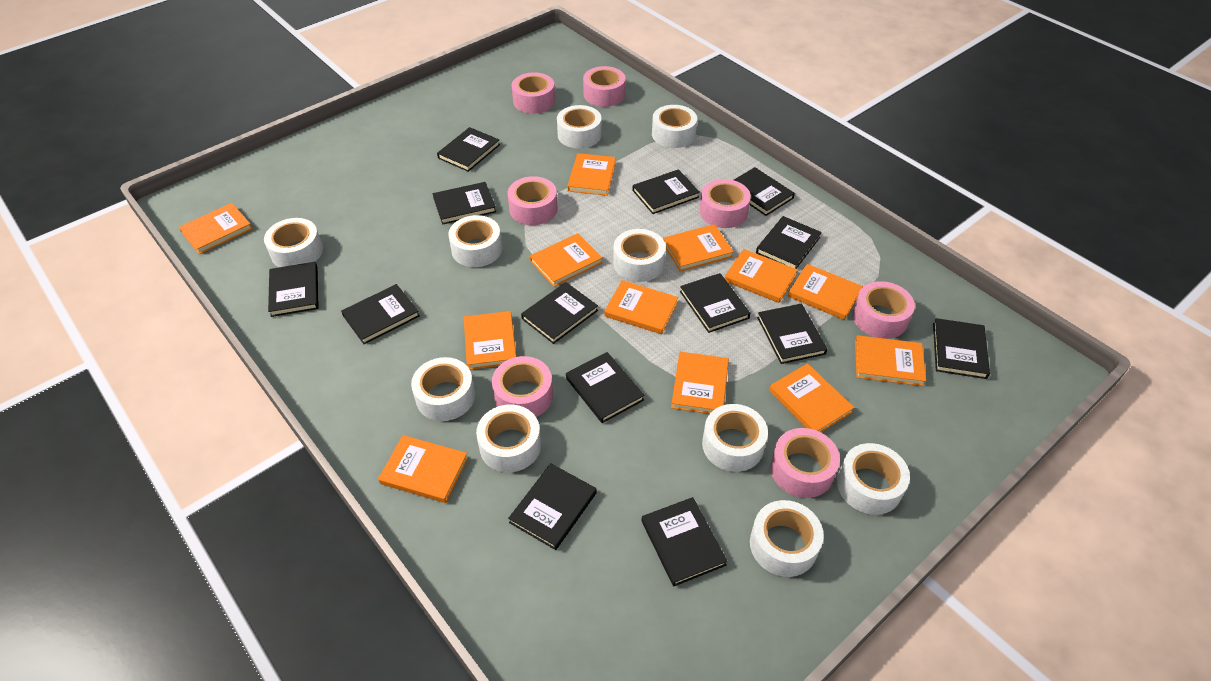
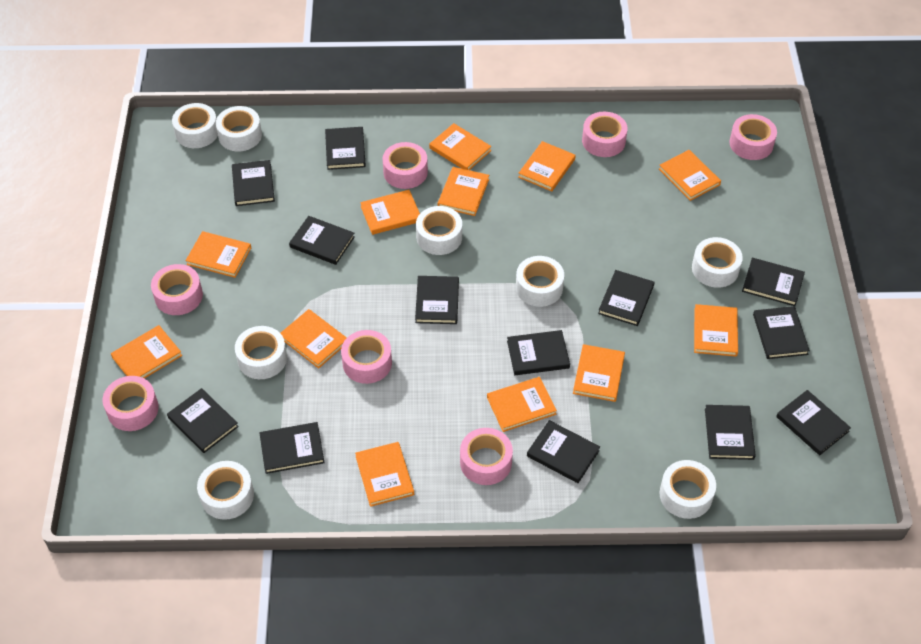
black book: [268,262,319,317] [341,284,420,344] [433,182,496,225] [437,127,500,172] [508,463,597,550] [521,282,598,344] [566,352,644,423] [632,169,700,214] [642,497,727,587] [680,273,750,333] [734,167,795,216] [756,216,822,269] [757,304,828,364] [933,318,990,379] = 14 -> [167,388,239,453] [232,160,275,206] [259,422,325,474] [289,216,355,265] [325,127,366,170] [415,276,459,324] [507,330,570,375] [527,420,600,483] [598,270,654,326] [705,405,756,460] [742,258,805,306] [753,306,810,359] [776,390,851,455] = 13
white tape: [264,218,323,267] [411,357,475,421] [448,215,502,267] [476,405,541,472] [557,105,602,149] [613,229,666,282] [652,105,697,148] [702,404,768,472] [750,500,824,577] [837,443,910,515] = 10 -> [172,103,218,148] [197,461,254,520] [216,106,262,151] [235,326,287,379] [416,206,462,255] [516,256,564,307] [660,460,716,519] [692,237,743,288] = 8

